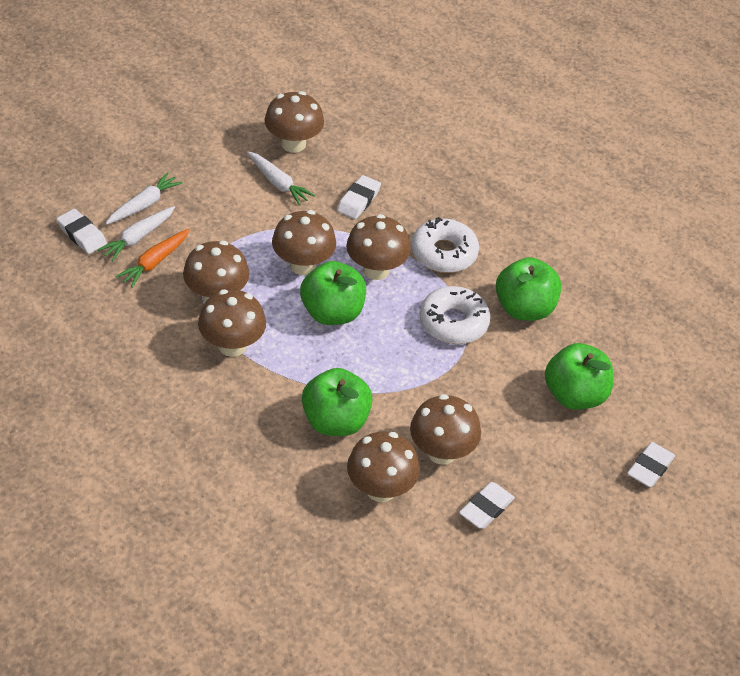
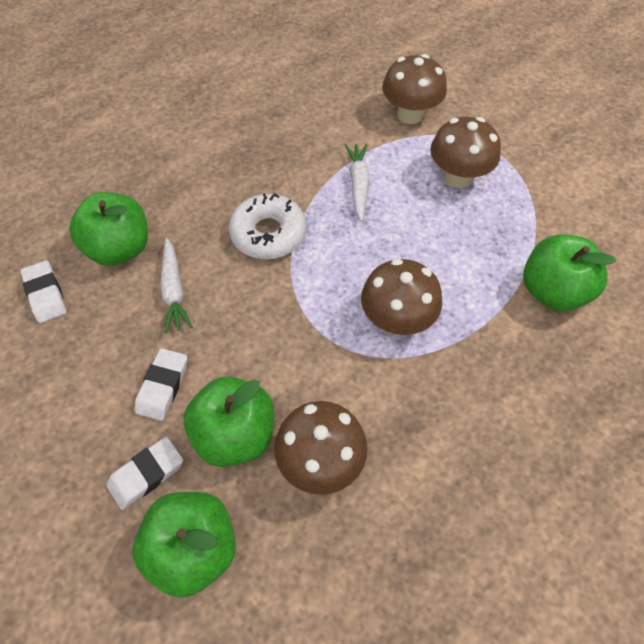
brown mushroom: [183,241,249,302] [198,289,266,357] [264,91,324,153] [272,210,336,275] [346,214,411,280] [347,432,420,502] [410,394,481,465] = 7 -> [274,401,368,495] [361,258,442,335] [382,54,447,124] [430,117,501,188] = 4
orange carrot: [115,229,190,288] = 1 -> none = 0
white carrot: [97,206,175,262] [106,172,183,225] [247,151,315,206] = 3 -> [160,238,192,333] [345,144,370,222] = 2
white donut: [411,217,479,273] [419,286,491,344] = 2 -> [229,193,307,259] = 1
white eraser: [56,209,107,254] [337,175,381,219] [459,482,515,529] [627,442,675,487] = 4 -> [21,260,67,323] [106,437,183,510] [135,348,187,421] = 3

